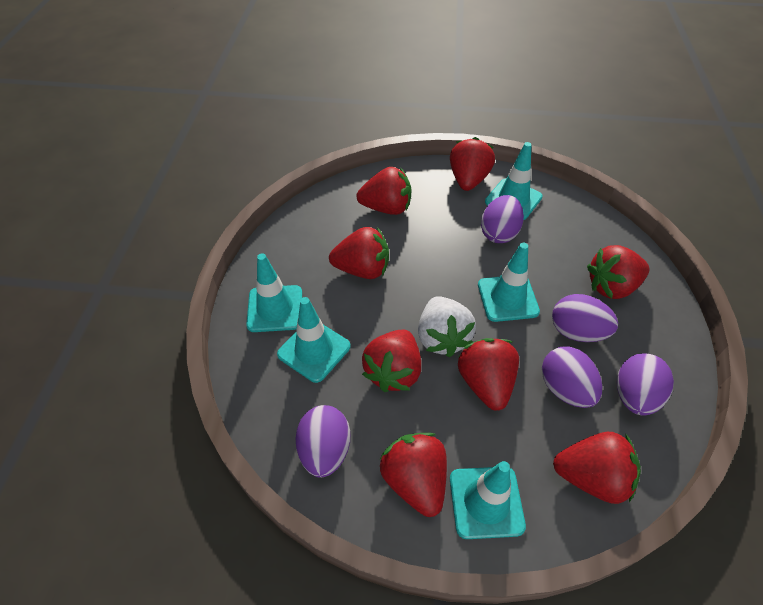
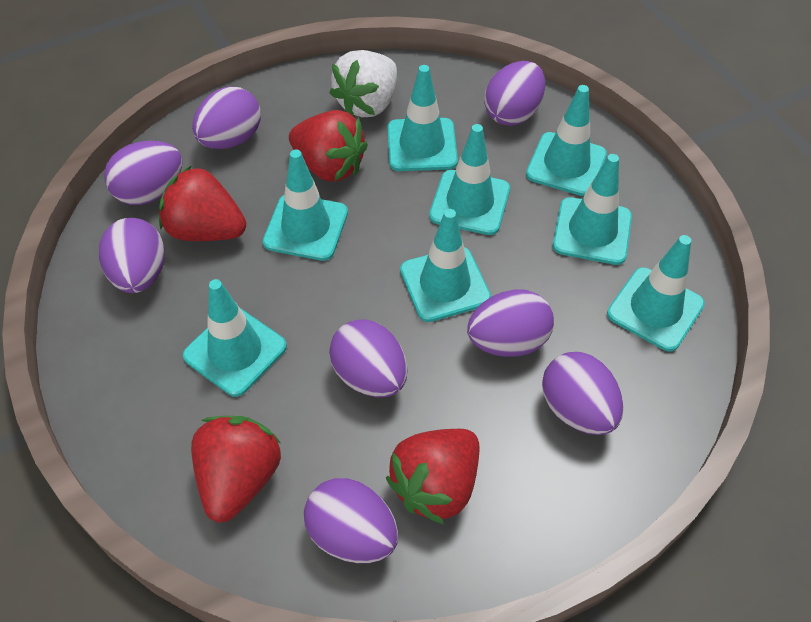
purple egg: [296,405,350,478] [481,195,524,243] [542,347,602,408] [552,294,618,342] [617,353,674,415] = 5 -> [99,218,165,293] [104,141,182,205] [192,87,261,149] [304,478,398,563] [329,319,407,397] [467,289,554,357] [484,61,545,126] [542,352,623,435] = 8
red strawberry: [329,227,389,279] [356,167,412,215] [362,329,421,392] [380,433,447,517] [450,137,495,191] [458,338,519,410] [553,432,641,504] [587,245,650,299] = 8 -> [159,165,246,241] [191,416,281,522] [289,110,368,182] [386,429,479,524] = 4
turquoise traffic cone: [246,253,302,332] [277,297,351,383] [450,461,526,539] [478,243,540,322] [485,142,543,220] = 5 -> [183,279,287,397] [263,150,348,261] [387,65,458,171] [400,209,491,322] [429,124,510,235] [526,85,607,196] [553,154,632,265] [607,235,705,352] = 8

